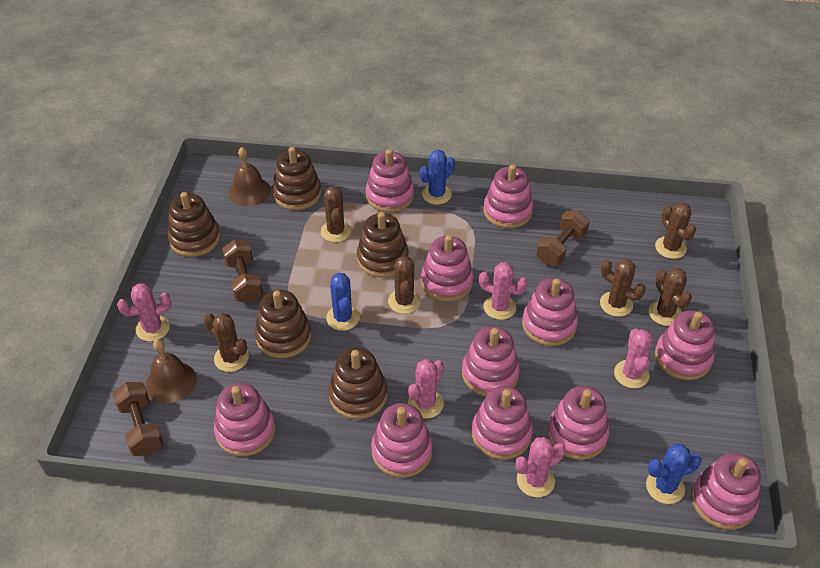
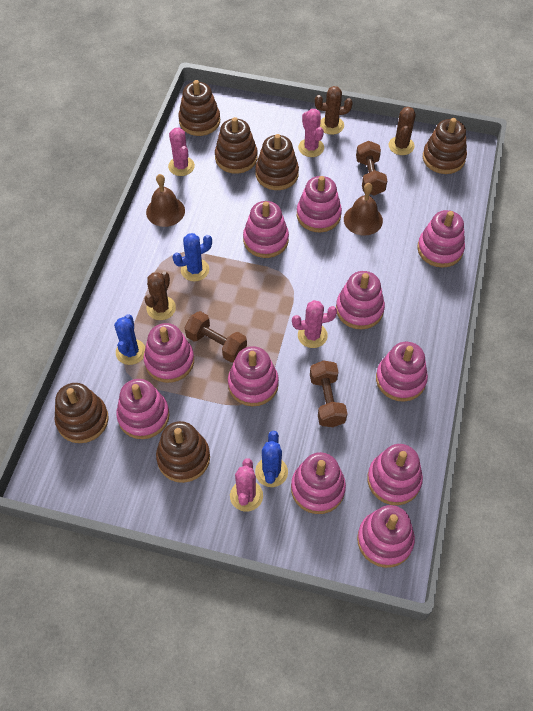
brown cactus: [204,313,249,372] [321,186,351,242] [388,256,421,314] [600,259,646,317] [649,268,692,326] [655,203,696,259] = 6 -> [145,271,176,320] [315,86,353,135] [389,107,416,155] = 3
brown stacking toy: [167,192,220,257] [255,290,311,358] [272,147,321,210] [328,348,387,419] [357,212,409,278] = 5 -> [55,383,109,443] [156,421,210,483] [178,80,220,136] [215,117,258,174] [255,134,299,190] [423,118,467,174] = 6
pink cactus: [117,284,171,341] [408,359,444,419] [479,262,527,320] [515,437,565,497] [614,328,653,388] = 5 -> [168,128,195,176] [230,458,263,512] [292,300,337,348] [298,109,324,157] = 4

